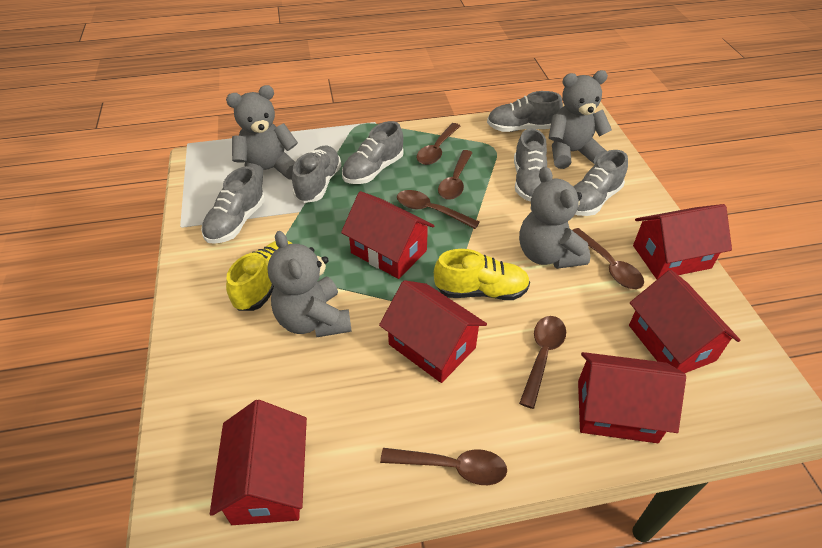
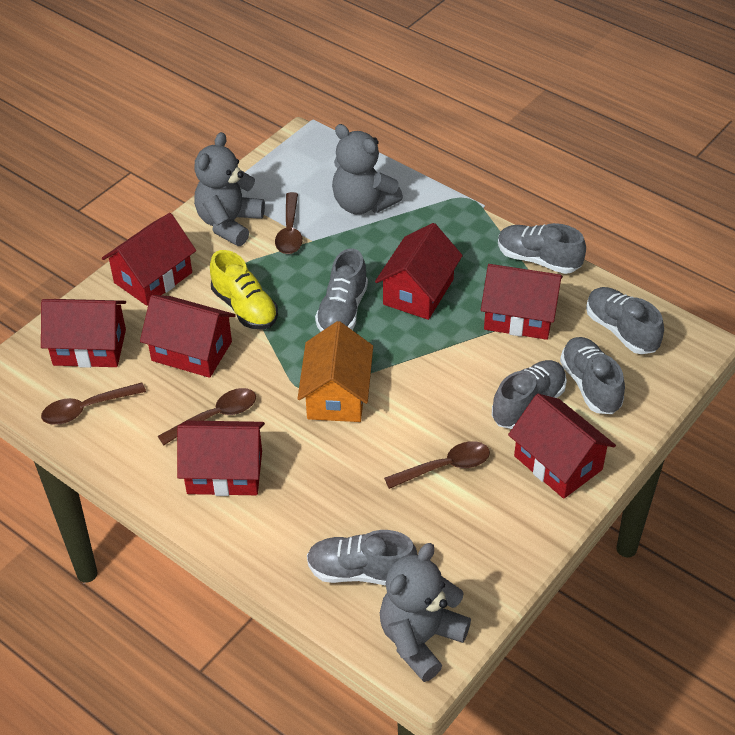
brown spoon: [380,448,507,485] [397,190,480,229] [416,123,460,165] [438,150,472,200] [519,316,566,409] [572,228,644,289] = 6 -> [41,382,146,425] [158,388,256,445] [275,192,303,254] [384,441,490,489] = 4
grey teddy bear: [226,85,298,184] [268,231,352,337] [519,167,590,269] [549,70,612,169] = 4 -> [194,132,265,246] [332,124,403,214] [380,543,471,682] = 3
orange house: none = 0 -> [298,321,373,422] = 1
red house: [210,400,307,525] [341,191,435,279] [379,280,487,383] [578,352,686,443] [629,270,741,373] [633,204,732,279] = 6 -> [41,299,126,368] [102,213,196,306] [140,295,236,378] [177,420,265,496] [375,223,463,320] [481,264,563,340] [508,394,616,499] = 7
yellow shoe: [226,241,293,311] [434,249,530,300] = 2 -> [210,250,278,330] = 1

